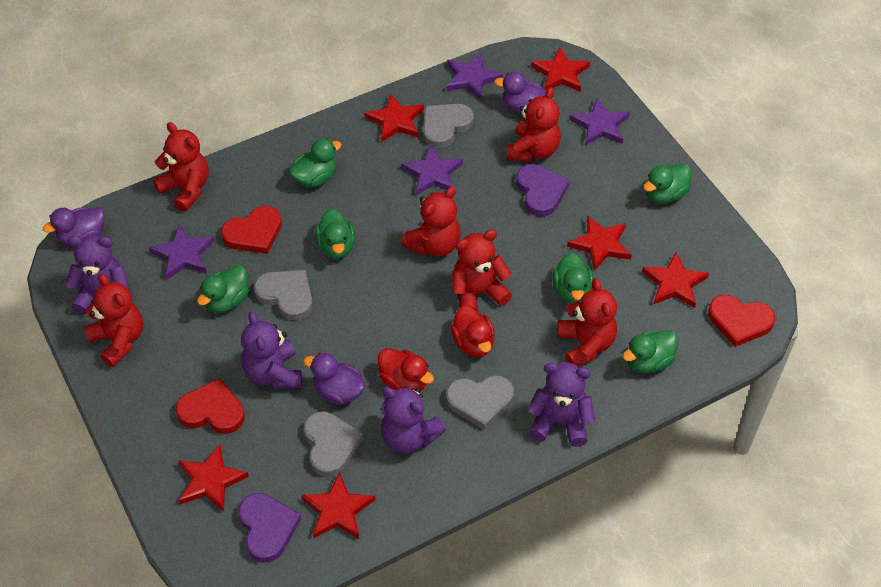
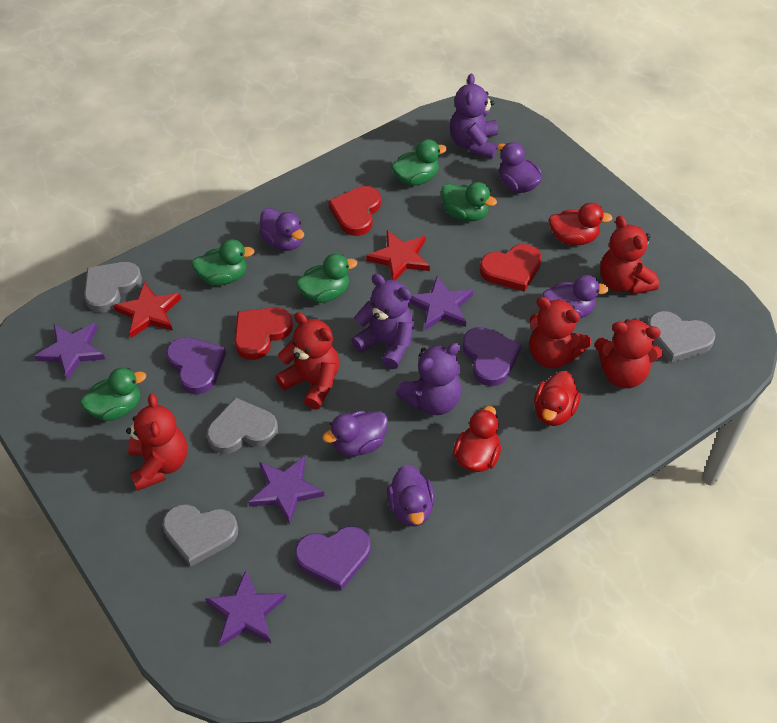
green duck: [197,265,249,313] [289,138,342,188] [315,209,355,259] [552,252,593,304] [623,330,678,373] [643,163,691,204] = 6 -> [80,368,146,421] [192,239,255,285] [296,254,357,303] [391,139,447,186] [441,182,497,221] = 5
purple duck: [43,207,105,246] [303,353,365,405] [494,72,547,115] = 3 -> [259,208,304,251] [322,411,388,456] [387,464,435,526] [497,142,542,193] [542,275,609,318] = 5
purple heart: [239,493,301,563] [516,164,569,217] = 2 -> [166,337,226,394] [295,526,371,591] [462,327,521,386] = 3
purple teddy bear: [65,235,129,314] [241,311,302,389] [381,386,446,454] [527,362,595,447] = 4 -> [351,274,414,369] [396,343,462,415] [450,74,498,159] = 3
red duck: [378,348,434,390] [450,305,495,357] = 2 -> [453,406,501,472] [534,371,580,426] [549,203,612,245] = 3
red star: [178,444,249,512] [302,472,375,539] [364,94,424,142] [531,47,590,92] [567,216,632,271] [642,252,709,308] = 6 -> [113,282,181,338] [366,231,430,281] = 2
red teddy bear: [84,274,143,367] [153,122,209,212] [401,187,461,256] [452,230,512,311] [507,87,561,162] [557,278,617,367] = 6 -> [126,393,187,491] [276,312,339,410] [529,297,591,368] [595,318,663,388] [600,216,659,294] = 5

